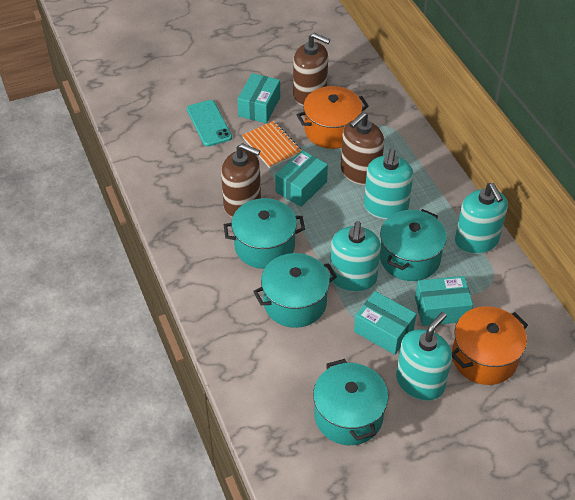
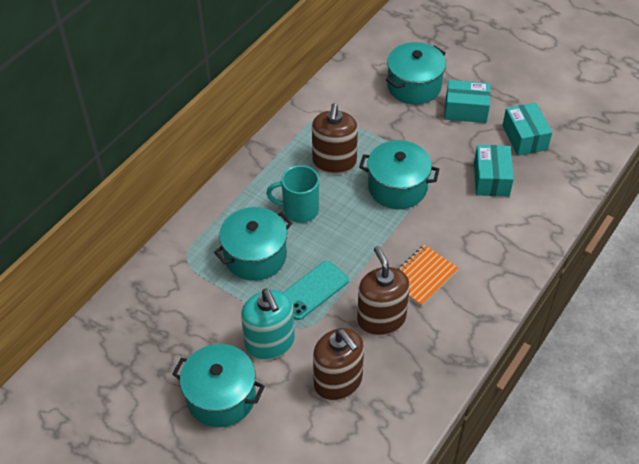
orange pot: [297,86,369,149] [452,306,528,385] = 2 -> none = 0
turquoise box: [237,73,280,123] [275,150,328,207] [354,291,417,355] [415,276,473,326] = 4 -> [445,80,491,123] [474,145,514,197] [502,103,552,156] = 3
turquoise mug: none = 0 -> [266,165,319,223] = 1
turquoise soap dispenser: [330,221,381,293] [364,148,413,219] [396,312,452,401] [455,183,508,255] = 4 -> [241,289,295,360] = 1

